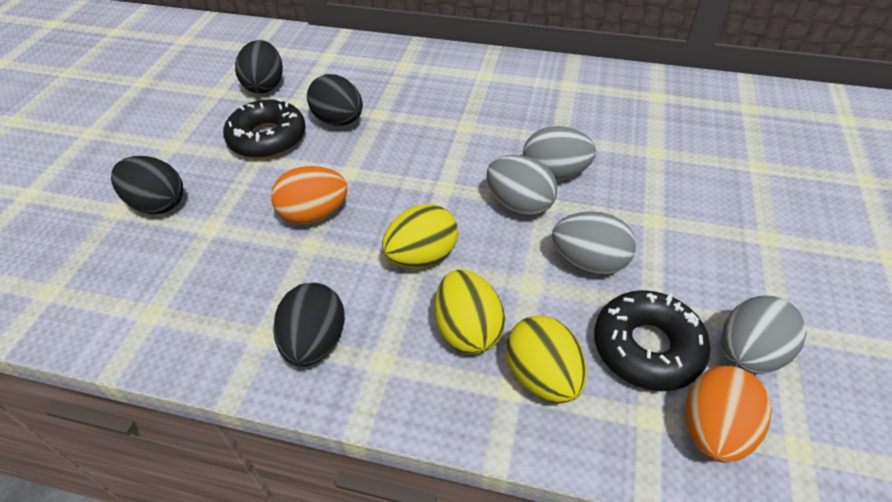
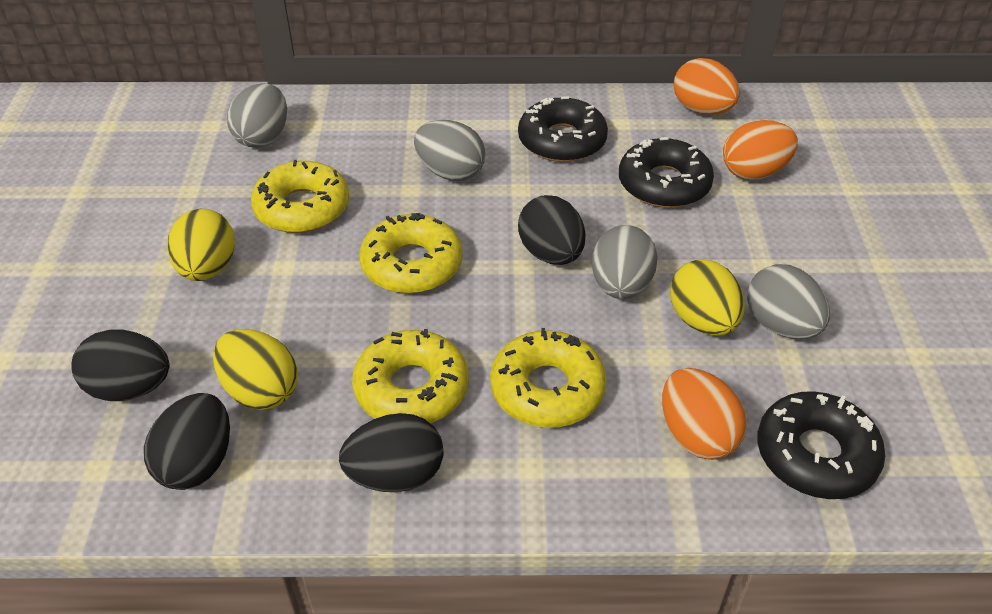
black donut: [223,98,306,159] [594,290,711,391] = 2 -> [518,97,608,162] [619,137,714,208] [757,391,885,499] = 3
orange egg: [271,166,348,224] [686,366,772,463] = 2 -> [662,368,747,460] [674,58,740,114] [723,120,798,180] = 3
yellow donut: none = 0 -> [251,160,349,233] [352,329,469,423] [359,213,463,293] [490,328,607,428] = 4

